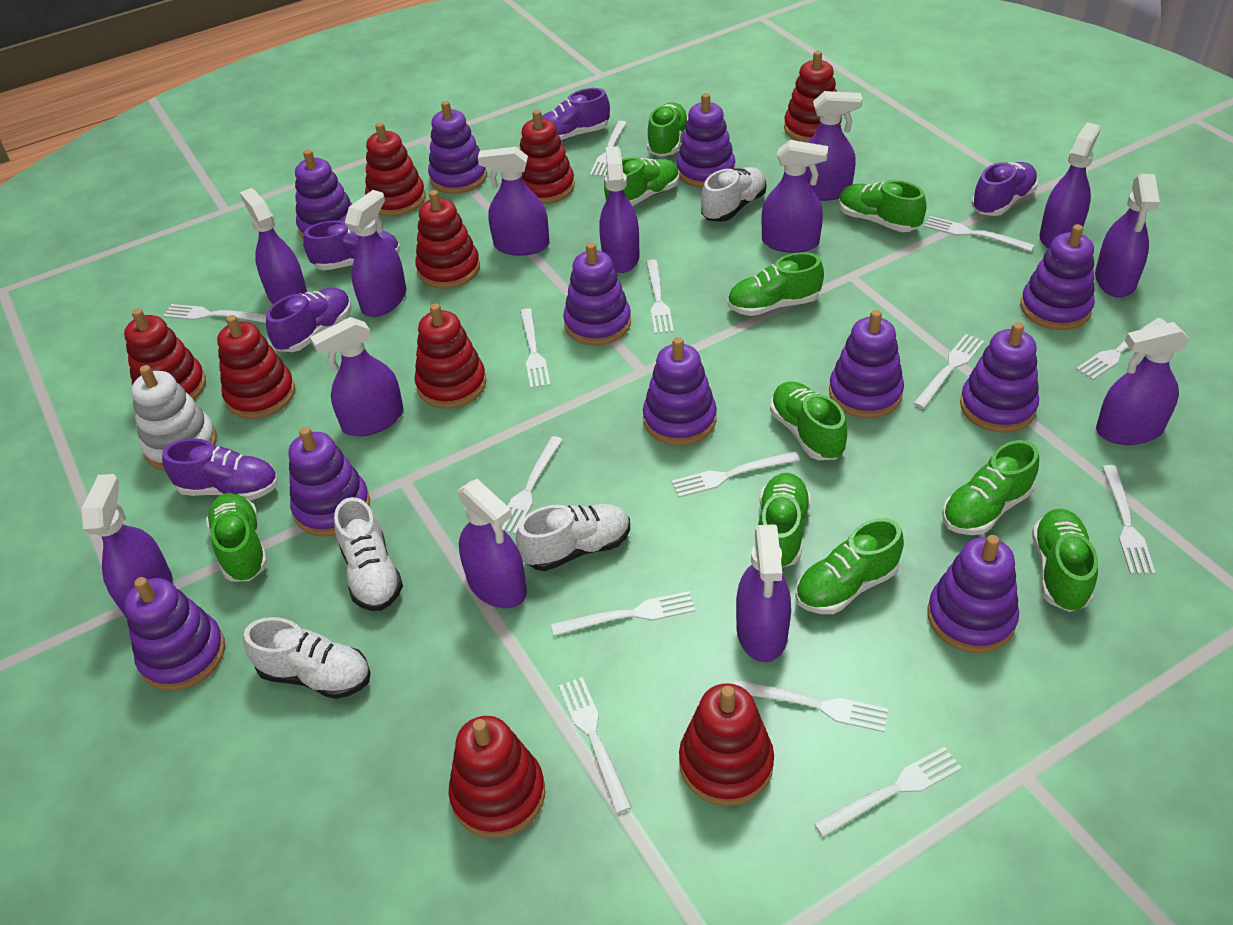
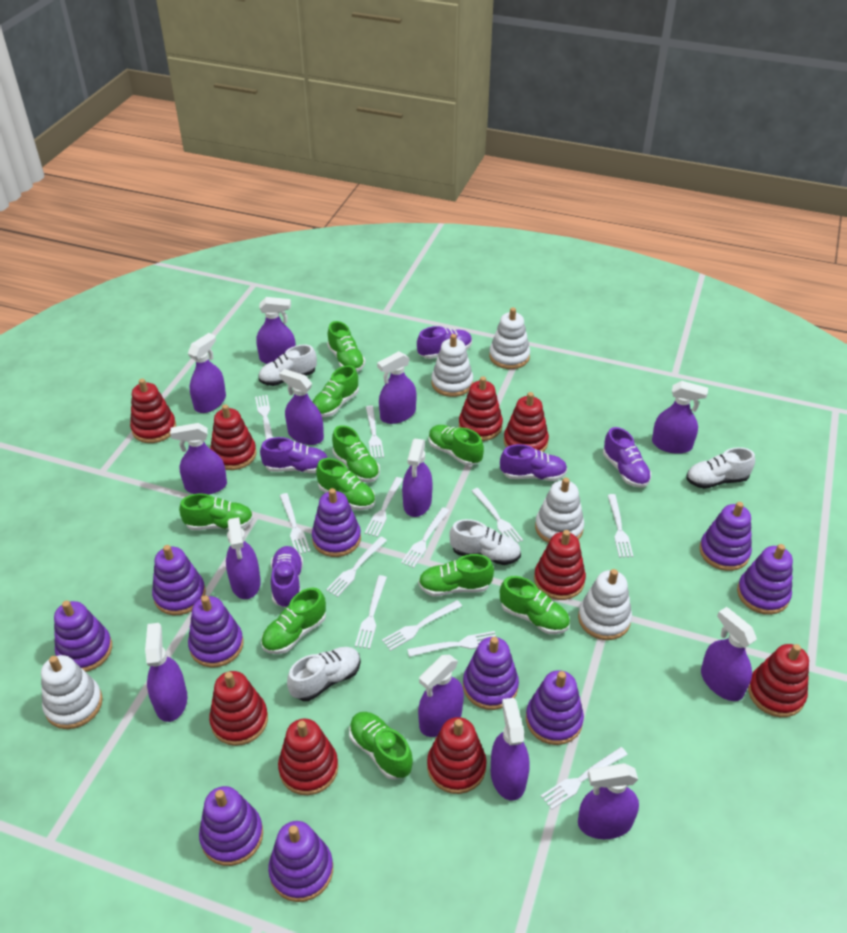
purple stacking toy: [124,577,225,691] [289,427,370,537] [295,150,352,238] [428,101,487,194] [563,243,631,345] [643,337,717,445] [677,93,735,188] [829,310,904,418] [927,535,1019,653] [960,322,1039,432] [1020,224,1095,330] = 11 -> [54,601,112,672] [152,545,206,615] [188,595,243,668] [199,786,263,866] [268,821,333,902] [312,488,361,557] [463,637,519,710] [526,670,584,745] [699,502,752,571] [737,544,793,615] = 10
white fork: [163,304,266,323] [502,436,563,535] [520,308,550,389] [551,591,696,636] [559,677,632,814] [590,121,627,177] [646,259,674,334] [672,451,800,498] [733,679,888,732] [814,746,962,838] [913,334,984,409] [924,216,1035,252] [1076,318,1167,380] [1102,465,1156,574] = 14 -> [255,395,273,440] [280,493,310,554] [326,537,387,597] [355,575,387,649] [365,477,403,537] [366,405,384,458] [382,600,462,651] [401,507,449,568] [407,631,496,657] [472,488,523,543] [541,747,628,810] [608,494,633,558] = 12
white stacking toy: [131,365,217,470] = 1 -> [41,655,103,729] [431,334,473,397] [489,308,530,369] [535,477,584,543] [578,569,632,640] = 5

